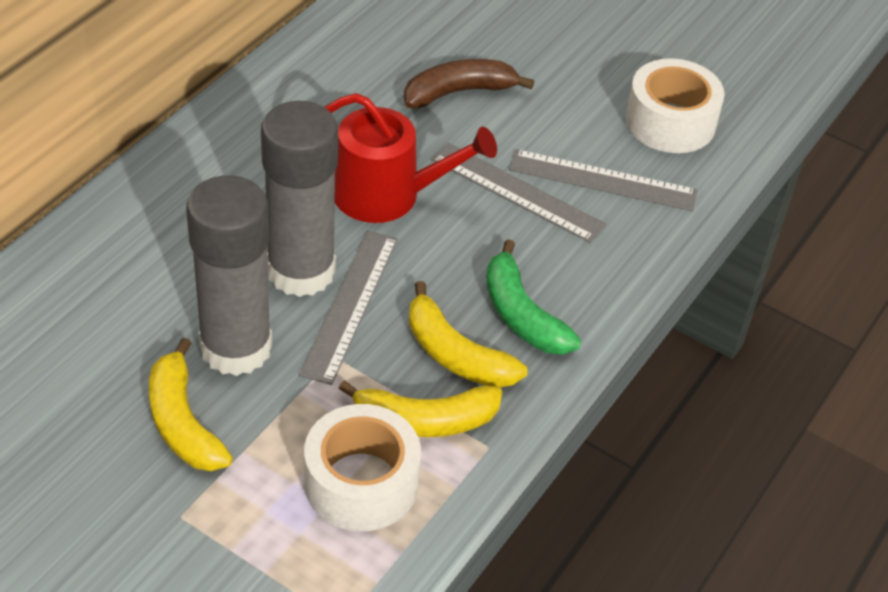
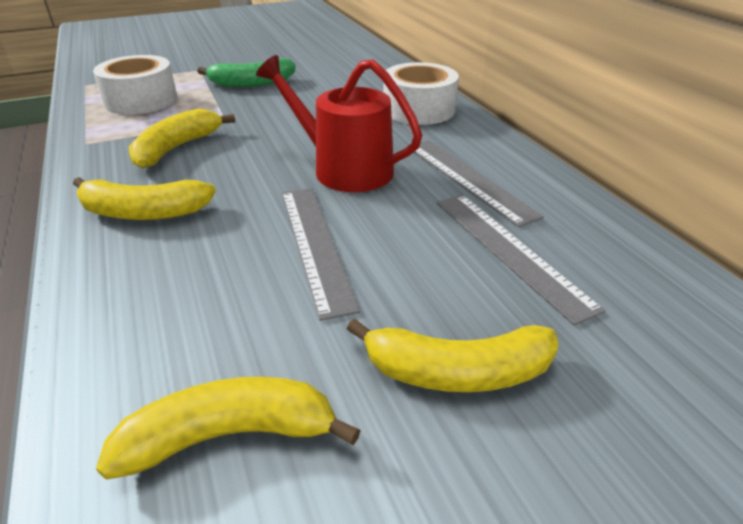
brown banana: [404,59,534,108] = 1 -> none = 0
grey glue stick: [186,175,272,376] [261,101,338,297] = 2 -> none = 0
yellow banana: [149,338,233,471] [339,380,502,437] [409,281,527,387] = 3 -> [73,177,216,220] [96,377,361,480] [128,109,236,169] [347,319,559,392] = 4

